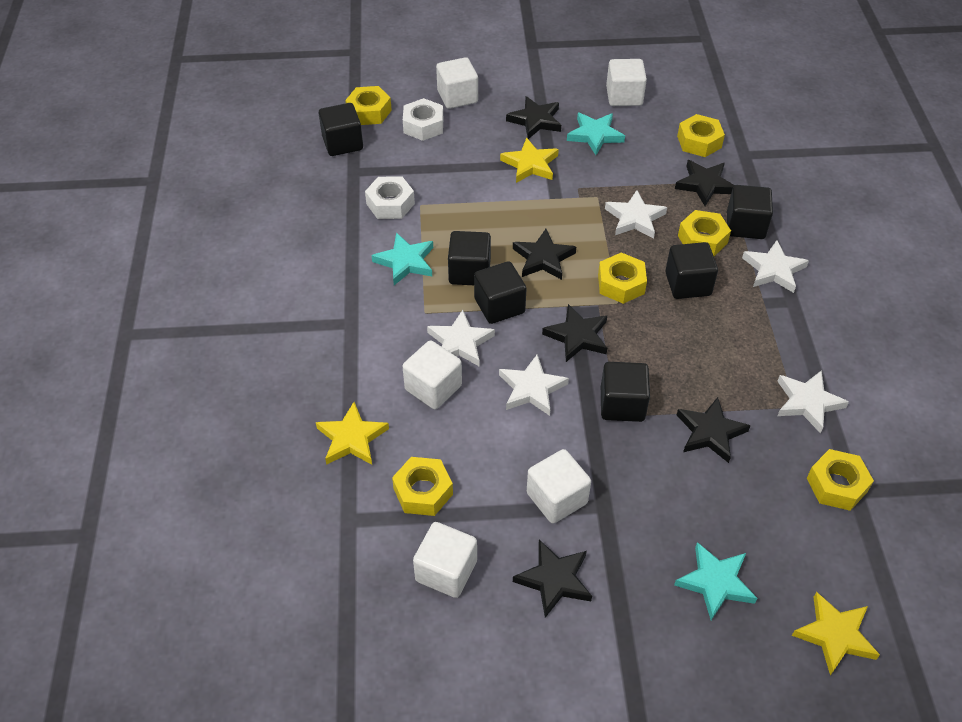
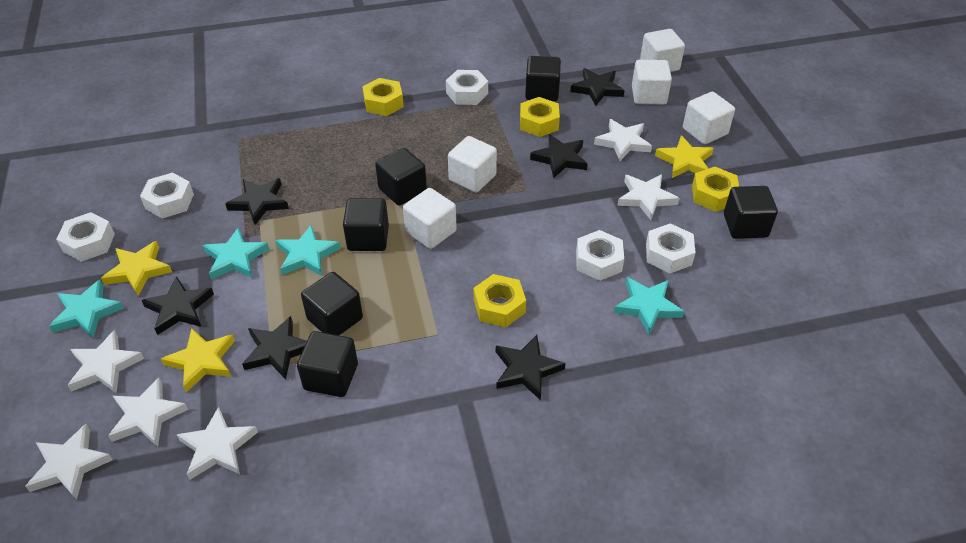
turquoise star: [372,233,433,285] [567,113,625,155] [674,542,758,620] = 3 -> [49,280,124,338] [202,228,269,280] [275,225,341,276] [614,277,684,334] = 4
white nut: [365,177,415,219] [403,98,443,141] = 2 -> [56,212,115,262] [140,172,194,219] [446,70,488,105] [576,230,624,281] [646,223,696,273] = 5
white star: [427,310,495,367] [499,355,569,416] [605,190,667,239] [742,240,809,293] [777,370,849,434] = 5 -> [25,424,113,500] [68,330,144,393] [108,377,188,447] [177,407,258,480] [594,119,652,161] [617,174,680,220] = 6
yellow nut: [345,86,392,125] [392,457,453,516] [598,253,647,304] [677,114,725,157] [678,210,731,256] [807,449,874,511] = 6 -> [362,78,404,116] [474,274,526,327] [520,97,560,137] [692,167,739,212] = 4

